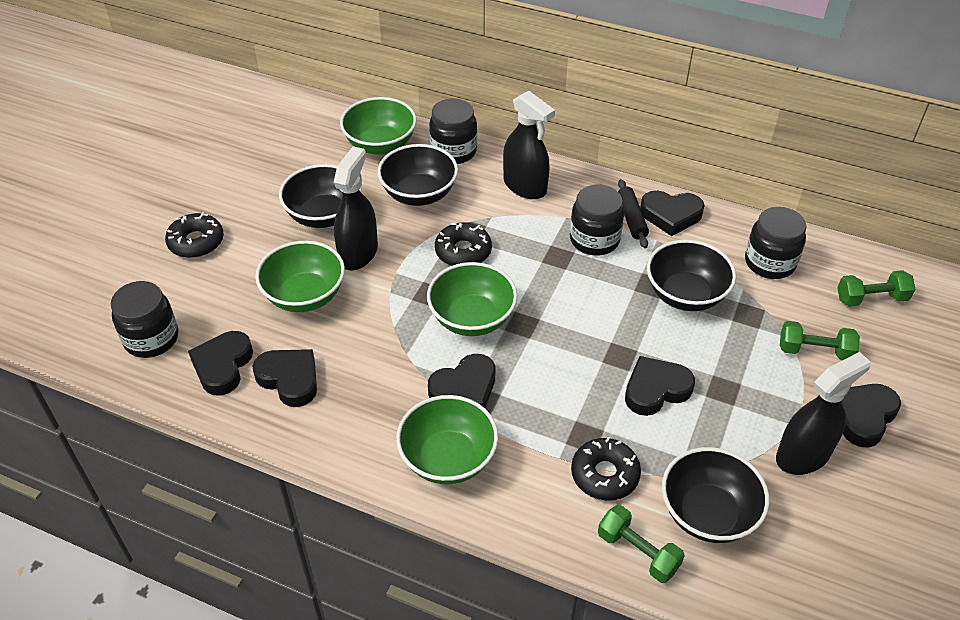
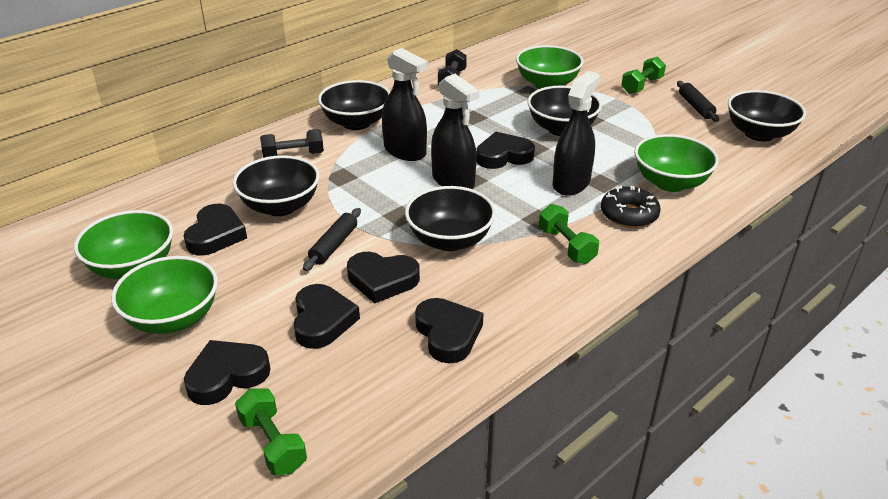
black bowl: [279,164,361,228] [378,144,458,206] [647,240,736,311] [662,447,770,543] = 4 -> [233,155,320,216] [318,80,390,130] [405,186,496,251] [528,86,602,136] [728,90,806,141] = 5
black donut: [165,212,224,258] [435,223,492,266] [571,437,641,501] = 3 -> [601,185,661,228] = 1
black dumbbell: none = 0 -> [260,129,324,158] [438,49,467,85] = 2
black jar: [111,281,178,358] [429,99,477,164] [570,185,624,256] [745,207,807,279] = 4 -> none = 0
black rolling pin: [618,179,649,248] = 1 -> [303,208,361,271] [677,81,719,122] = 2

